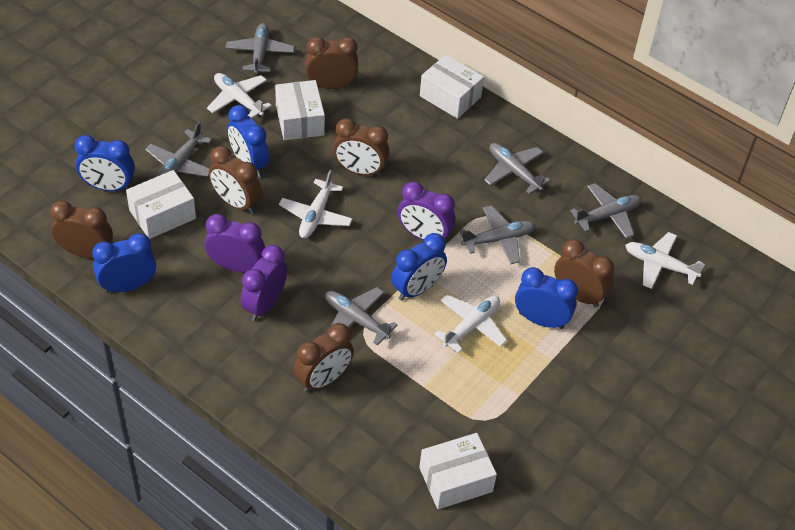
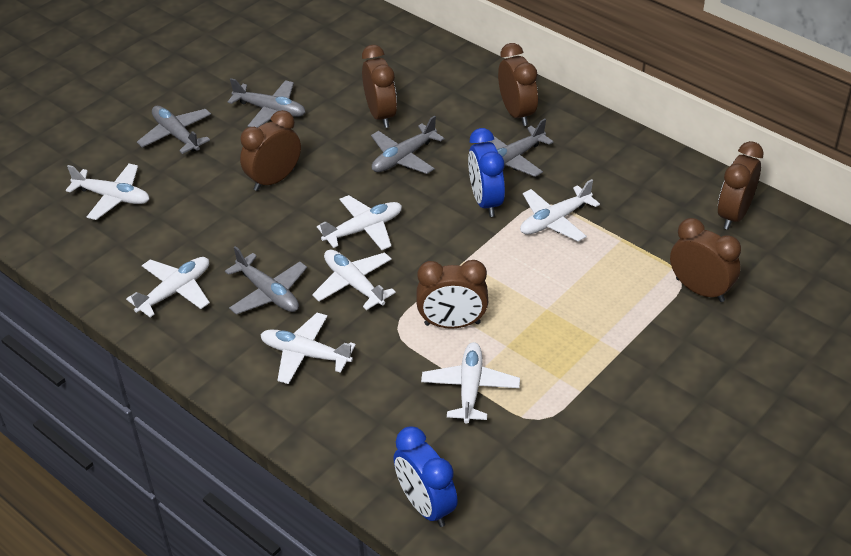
blue clock: [75,135,135,191] [92,233,156,293] [227,105,269,177] [391,233,447,301] [515,267,578,329] = 5 -> [394,426,458,527] [468,128,505,217] = 2
grey plane: [145,122,212,177] [226,23,295,74] [325,287,397,345] [459,205,535,264] [484,143,551,194] [570,183,641,238] = 6 -> [137,106,211,154] [225,246,307,315] [228,78,306,128] [371,115,444,174] [488,118,554,177] = 5
purple clock: [205,214,265,272] [241,245,287,321] [398,181,455,240] = 3 -> none = 0
white box: [126,170,196,239] [275,80,325,140] [419,433,497,509] [420,55,484,119] = 4 -> none = 0
white plane: [207,73,272,118] [279,170,353,238] [435,295,507,353] [625,232,705,289] = 4 -> [66,163,149,220] [126,257,210,317] [261,313,356,384] [312,250,396,310] [317,195,402,250] [421,342,520,424] [520,179,600,242] = 7

